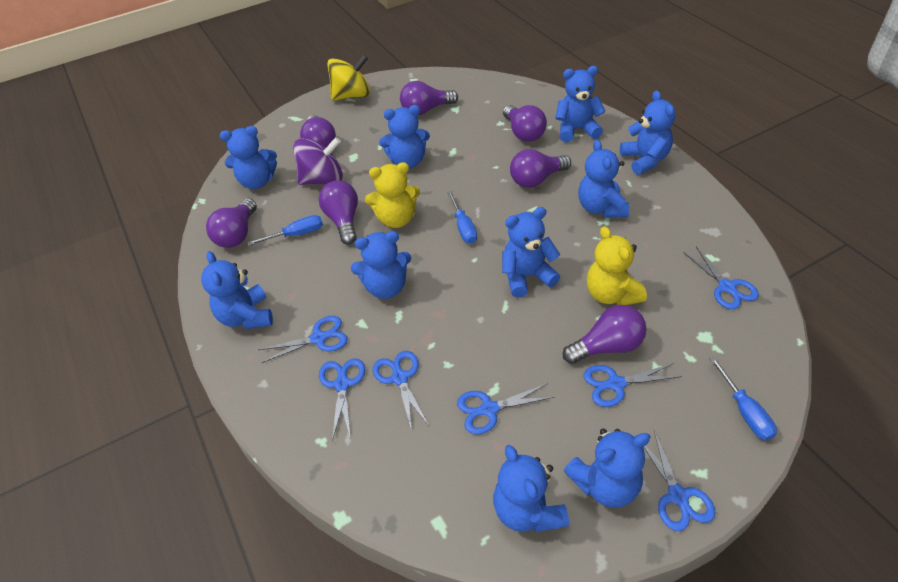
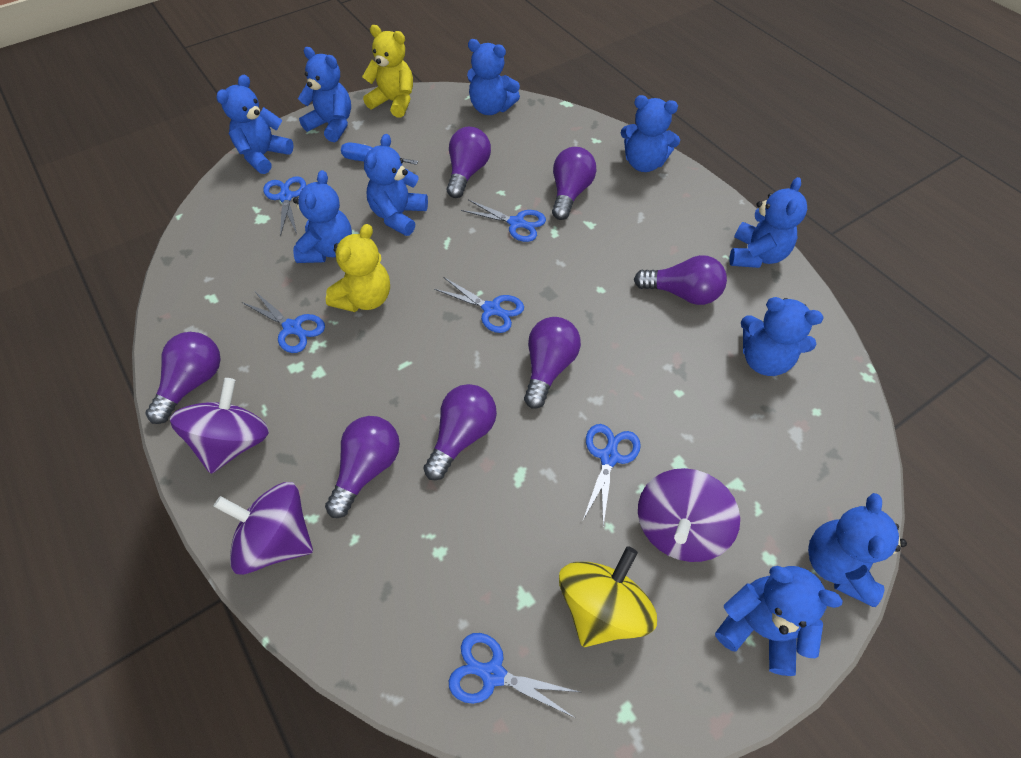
blue scissors: [258,316,348,363] [319,358,365,441] [372,351,429,431] [457,383,555,434] [583,363,682,407] [636,430,715,531] [683,246,759,309] = 7 -> [242,292,325,353] [263,176,306,237] [434,277,524,333] [449,633,579,718] [461,200,546,242] [583,424,641,526] = 6
blue screwdriver: [247,215,323,246] [447,191,477,244] [710,357,777,440] = 3 -> [341,143,418,165] = 1
purple spinning top: [293,137,343,185] = 1 -> [170,378,269,474] [214,482,313,575] [638,468,740,562] = 3

